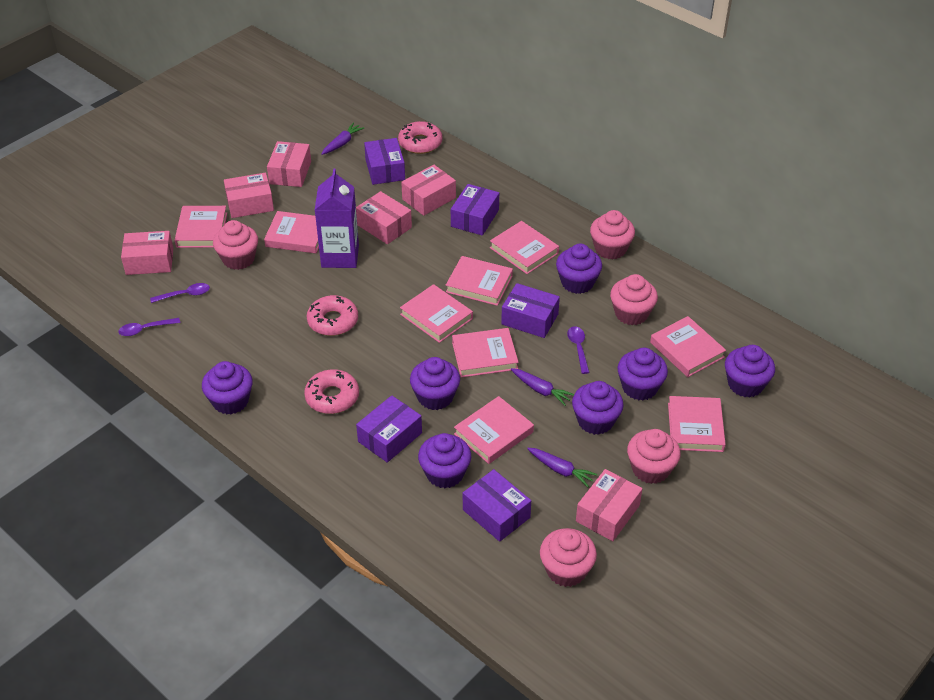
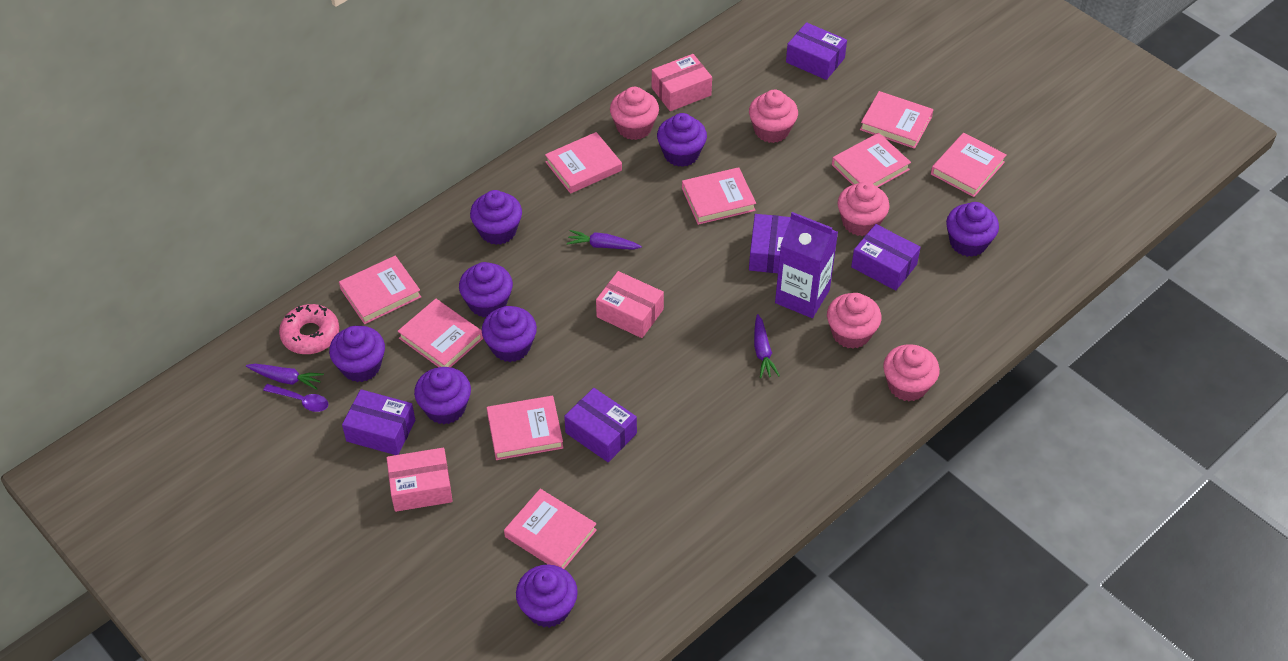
pink box: [121,231,173,275] [224,173,274,218] [267,141,311,187] [356,191,412,244] [401,165,456,216] [576,469,642,541] = 6 -> [387,448,453,512] [596,271,664,338] [652,54,712,111] = 3
pink donut: [304,369,359,414] [307,295,358,336] [398,121,443,154] = 3 -> [279,304,339,354] = 1
purple cupcake: [202,361,253,414] [410,357,460,410] [418,433,471,488] [556,244,602,294] [572,381,624,435] [617,348,668,401] [725,345,775,398] = 7 -> [329,326,385,382] [414,367,471,424] [459,262,513,317] [470,190,522,245] [482,306,537,362] [516,565,578,628] [657,113,707,167] [946,202,999,257] = 8
purple spoon: [118,318,180,336] [150,283,210,303] [567,326,590,374] = 3 -> [263,384,328,412] = 1

